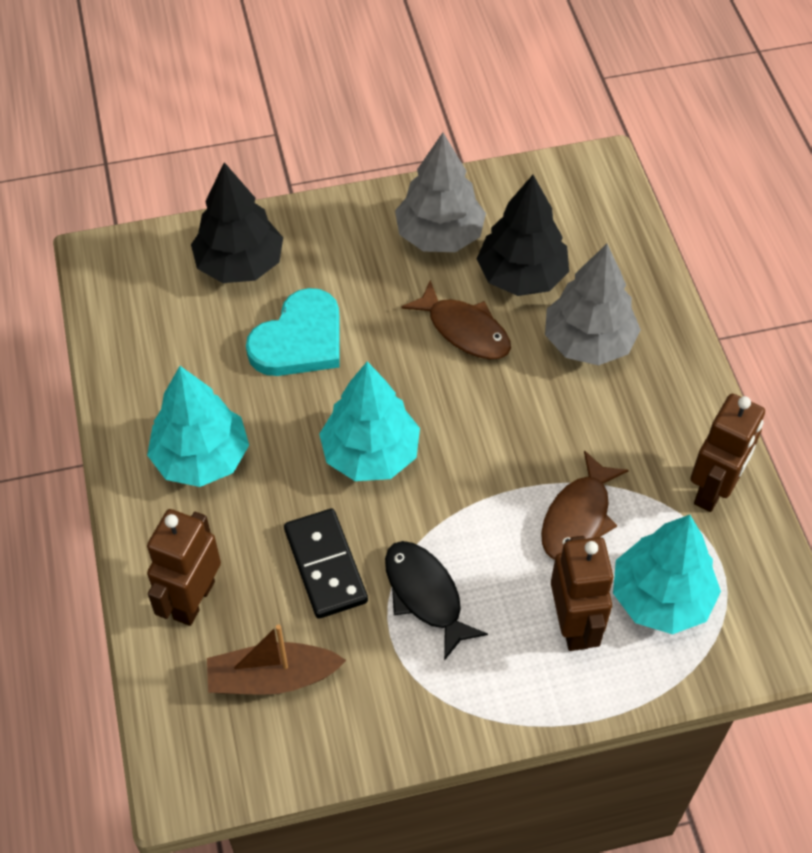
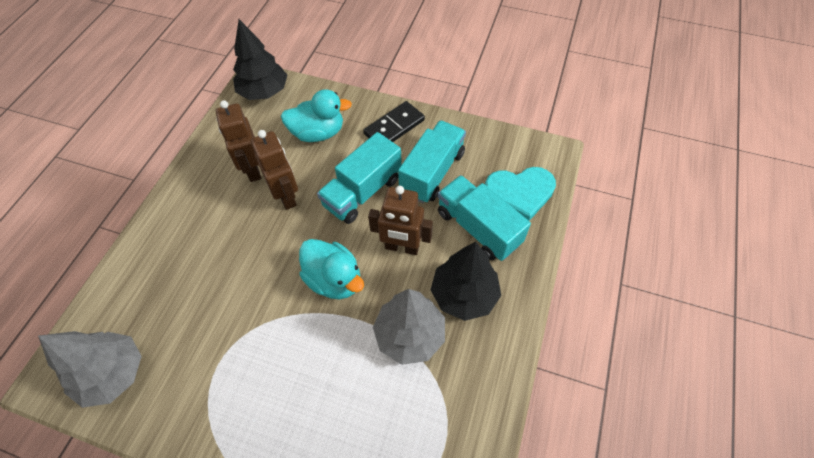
black fish: [385,541,488,661] = 1 -> none = 0
brown boat: [207,624,346,695] = 1 -> none = 0
brown fish: [401,280,511,359] [541,450,629,560] = 2 -> none = 0
turquoise duck: none = 0 -> [281,89,352,142] [299,239,364,299] = 2
turquoise tree: [147,366,249,487] [319,362,420,481] [613,515,721,634] = 3 -> none = 0
turquoise truck: none = 0 -> [317,132,402,224] [398,121,466,203] [438,175,531,261] = 3

